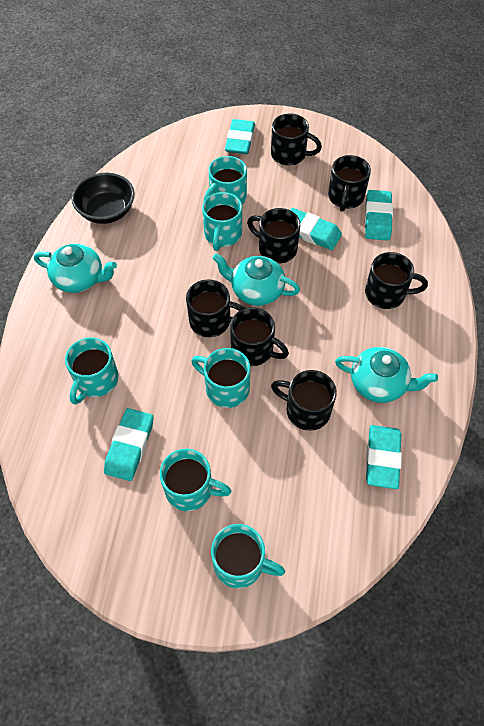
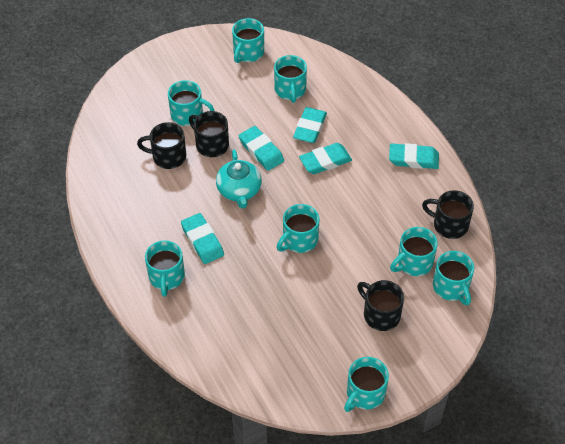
black bowl: [71,173,135,224] = 1 -> none = 0
black mug: [186,280,245,337] [230,307,289,366] [247,208,300,263] [271,114,322,166] [271,370,337,431] [328,155,371,211] [365,252,428,309] = 7 -> [137,122,186,169] [189,111,229,157] [357,280,404,331] [422,190,474,239] = 4
turquoise mug: [65,338,119,405] [160,449,231,511] [191,348,250,408] [202,192,242,251] [204,156,247,204] [211,524,285,588] = 6 -> [145,240,185,297] [168,80,215,126] [232,18,264,63] [274,55,307,103] [277,204,319,253] [344,357,389,412] [390,227,438,276] [433,251,474,305] = 8
turquoise teapot: [34,244,117,293] [212,253,300,306] [335,347,438,403] = 3 -> [216,149,262,209] = 1

